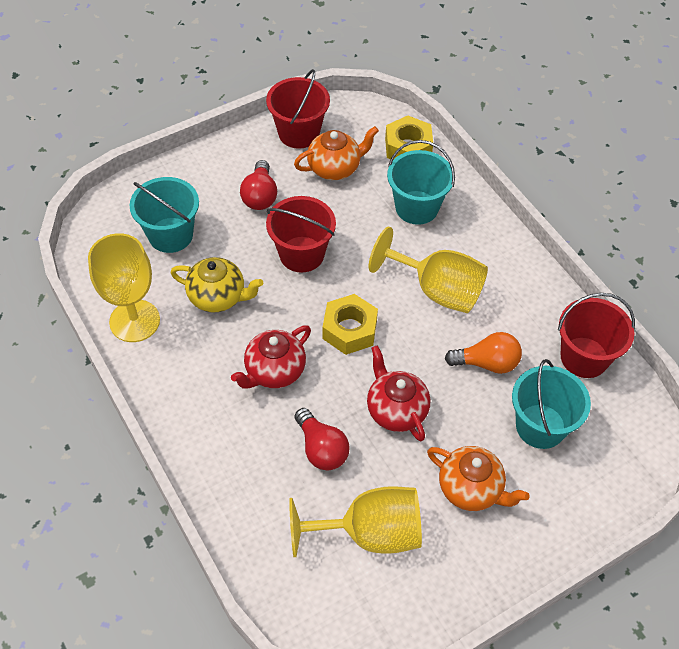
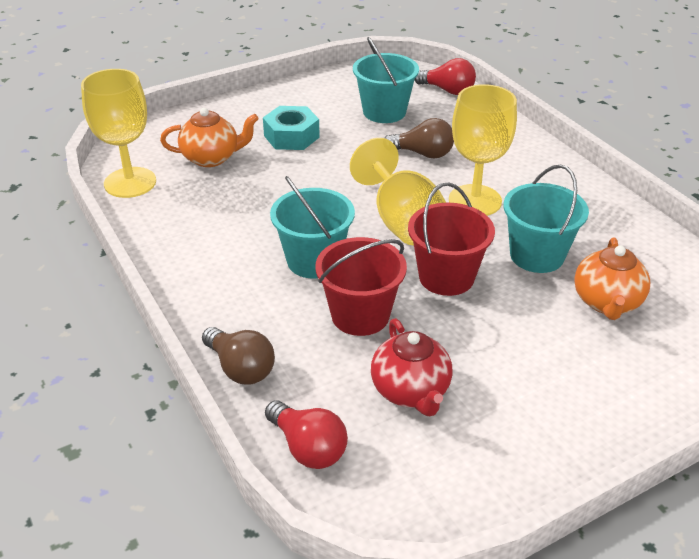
brown light bulb: none = 0 -> [202,327,275,385] [385,118,454,158] = 2
orange light bulb: [445,332,522,374] = 1 -> none = 0
red bucket: [266,69,330,149] [266,196,336,273] [558,293,635,378] = 3 -> [315,237,407,336] [408,182,495,296] = 2
red teapot: [231,326,311,389] [367,345,430,441] = 2 -> [371,318,453,416] = 1
turquoise nut: none = 0 -> [263,106,320,150] = 1
yellow nut: [323,294,378,355] [385,116,433,160] = 2 -> none = 0
yellow teapot: [171,257,263,312] = 1 -> none = 0

